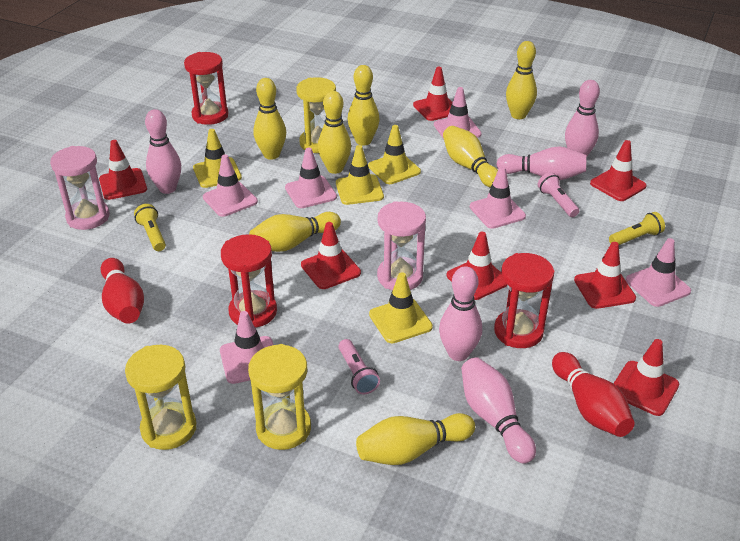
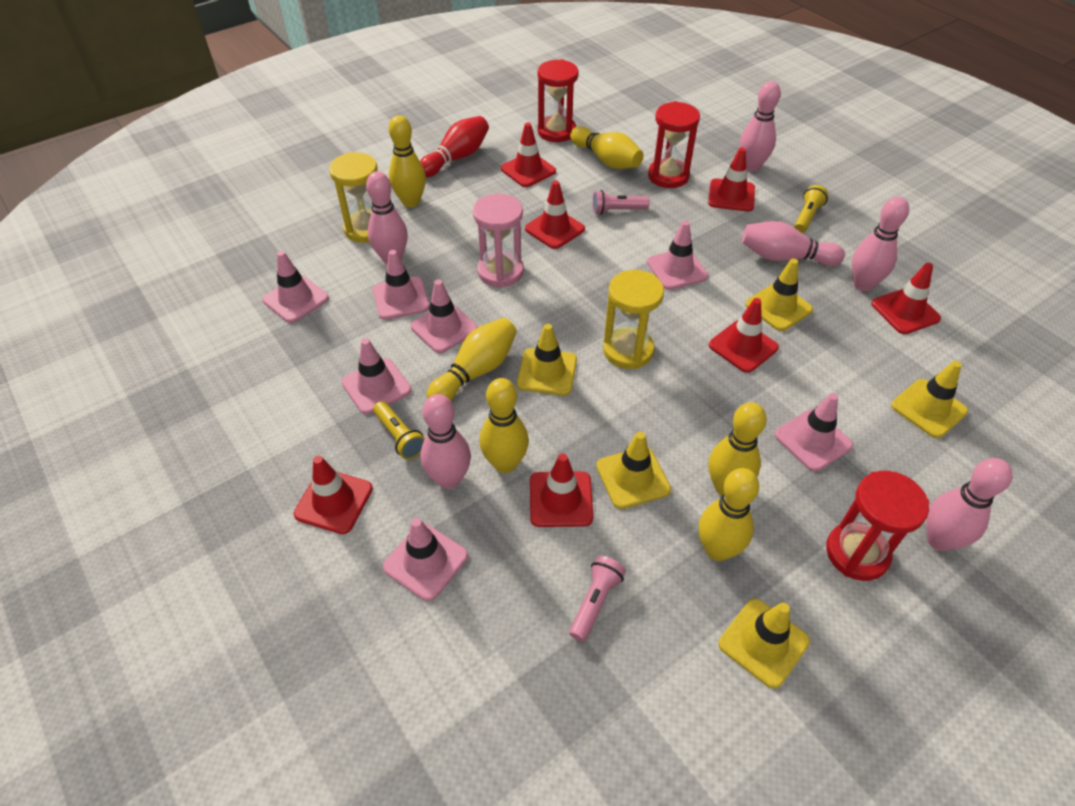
pink bowling pin: [145,109,181,194] [439,266,482,361] [461,357,536,464] [496,146,586,180] [565,80,600,158] = 5 -> [366,171,408,264] [420,394,471,489] [740,81,781,172] [742,221,845,266] [852,197,909,291] [926,458,1013,551] = 6
pink hourglass: [50,146,110,230] [377,201,426,290] = 2 -> [473,194,524,288] = 1
pink traffic cone: [203,154,258,217] [220,311,273,384] [285,147,337,208] [434,87,482,139] [470,166,526,229] [626,238,691,307] = 6 -> [262,251,329,323] [341,338,412,415] [373,250,430,320] [383,518,468,601] [411,279,478,353] [647,221,708,290] [774,393,853,472] = 7
red bowling pin: [101,258,144,324] [552,352,635,437] = 2 -> [420,116,489,177] = 1
yellow bowling pin: [249,212,341,252] [253,78,286,160] [318,91,351,174] [347,65,380,146] [356,413,475,465] [443,126,498,188] [506,41,537,119] = 7 -> [389,115,426,207] [427,318,517,401] [479,378,529,473] [570,126,644,169] [698,468,759,561] [709,402,767,495] = 6
yellow hourglass: [125,345,196,450] [248,344,311,450] [296,77,336,153] = 3 -> [329,152,378,243] [603,270,664,369] = 2
yellow traffic cone: [193,129,242,188] [336,145,384,205] [368,125,421,184] [369,272,433,343] = 4 -> [517,324,577,396] [596,431,671,509] [719,599,810,689] [745,259,813,331] [891,361,968,438] = 5

